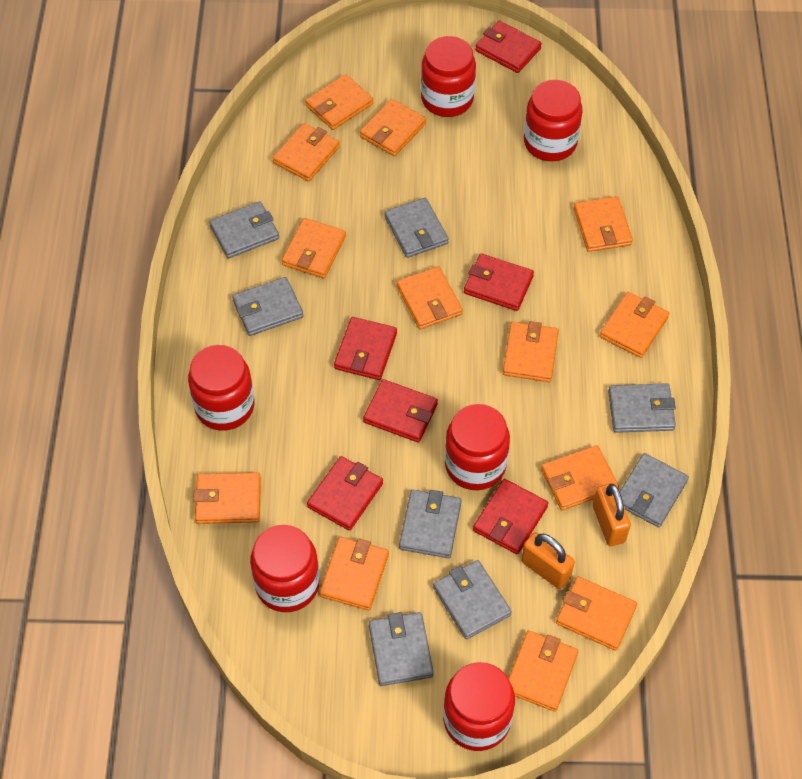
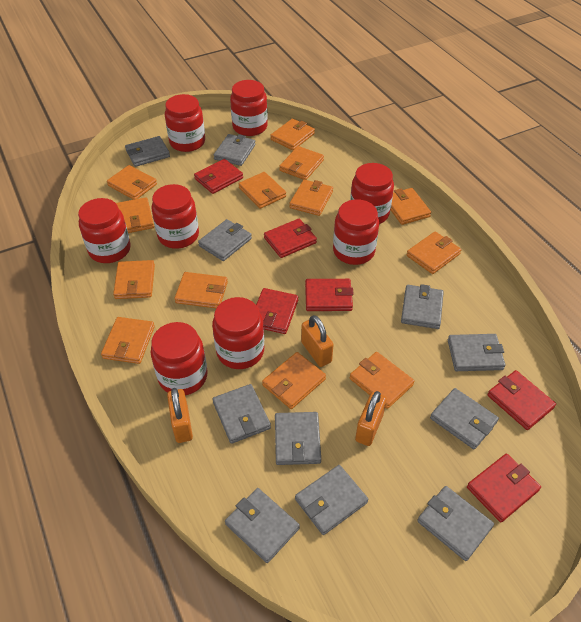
grey wallet: [209,201,279,259] [232,277,303,336] [369,612,434,686] [384,198,449,258] [399,490,462,558] [433,560,512,640] [608,383,676,433] [620,453,689,527] = 8 -> [125,136,170,167] [198,219,252,261] [213,384,271,444] [214,134,256,166] [225,488,300,563] [275,412,321,465] [295,465,368,535] [401,284,444,329] [417,486,494,561] [430,388,499,450] [448,334,505,371] = 11
orange padlock: [521,532,575,589] [593,483,631,546] = 2 -> [167,388,193,443] [301,315,334,367] [355,391,387,446] = 3
red jar: [188,345,254,431] [250,525,319,612] [421,36,476,117] [443,662,515,751] [445,404,510,490] [524,80,583,161] = 6 -> [78,198,131,263] [150,322,208,395] [152,184,199,249] [165,94,205,152] [212,297,264,369] [230,80,268,136] [333,199,379,265] [350,163,394,224] = 8

